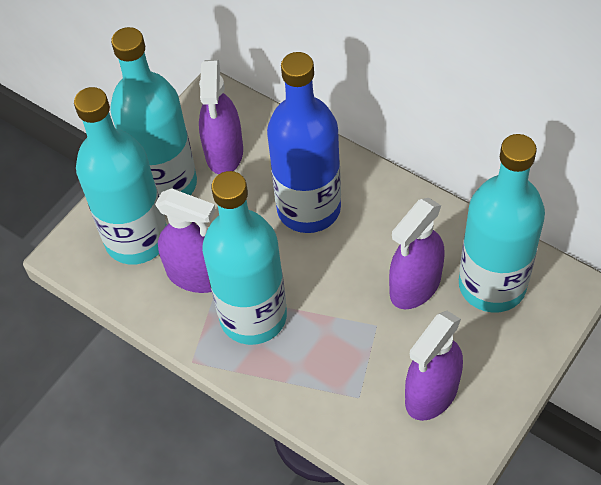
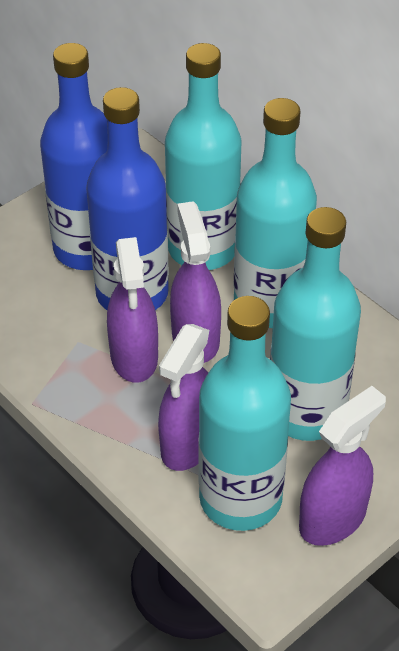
blue bottle: [267,52,341,233] = 1 -> [40,43,108,270] [86,87,169,310] = 2

